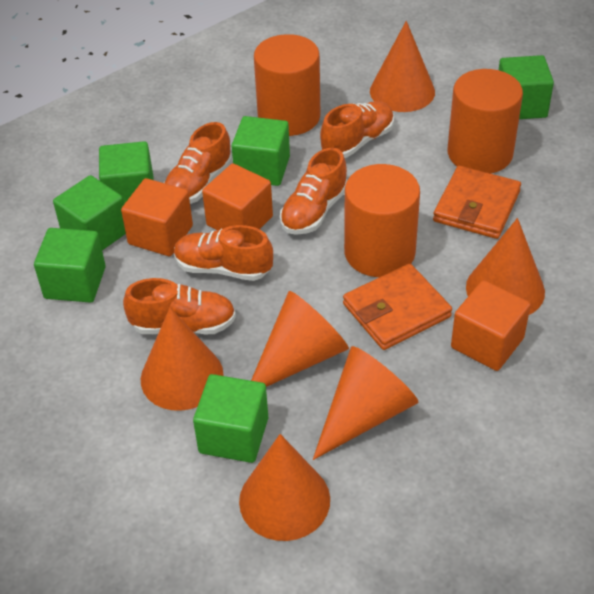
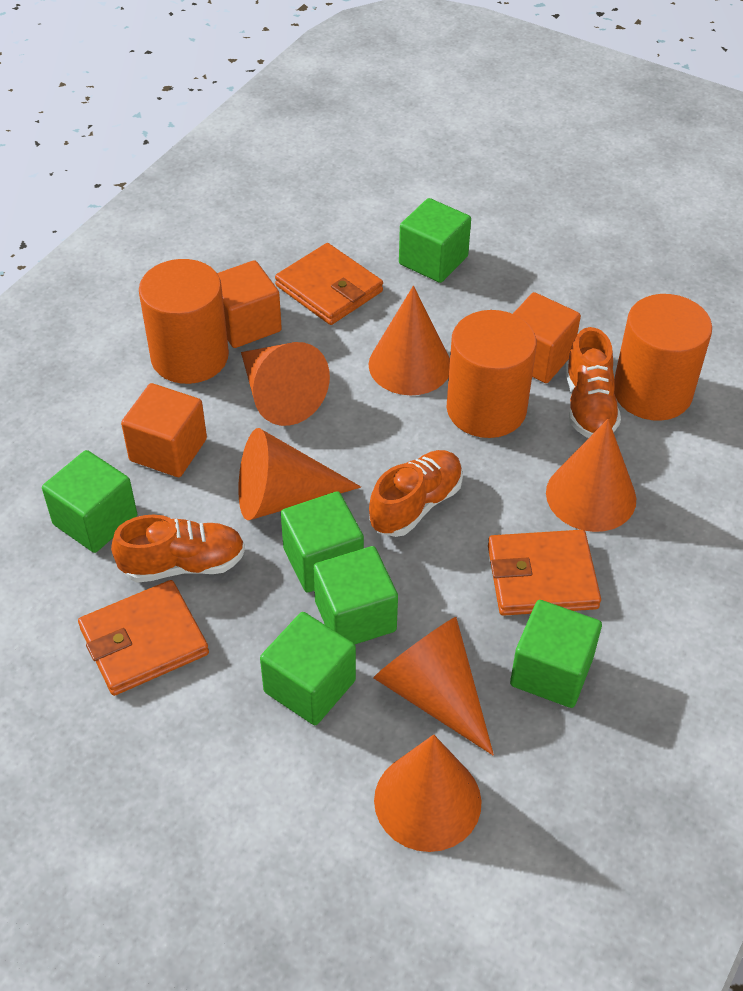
orange shoe: [123,278,236,334] [164,122,232,204] [174,225,273,281] [280,148,347,235] [320,101,394,158] = 5 -> [111,514,245,583] [369,450,463,537] [565,327,621,438] = 3
orange wallet: [343,263,452,350] [433,166,521,239] = 2 -> [78,580,209,696] [275,243,383,325] [488,530,601,616] = 3

